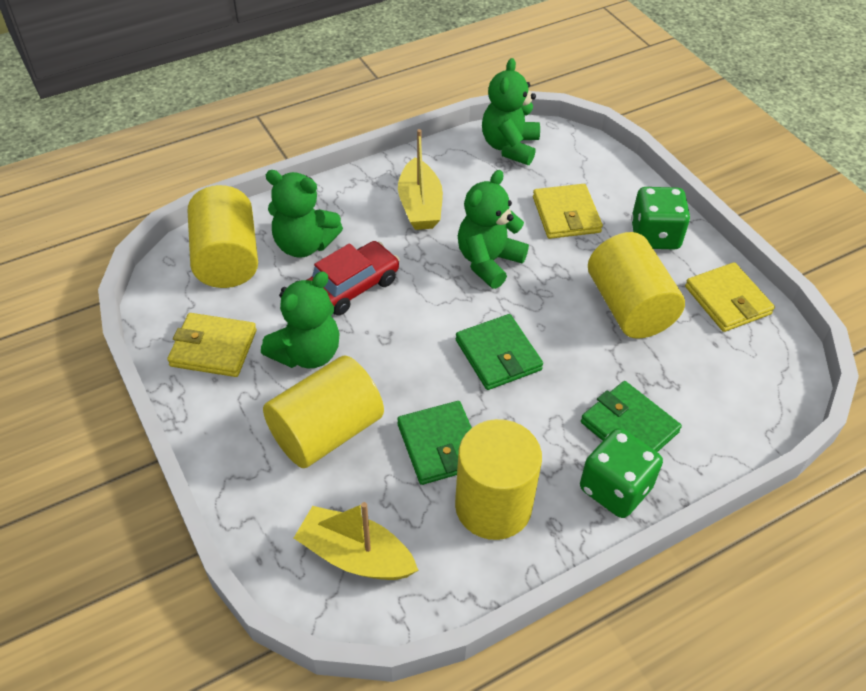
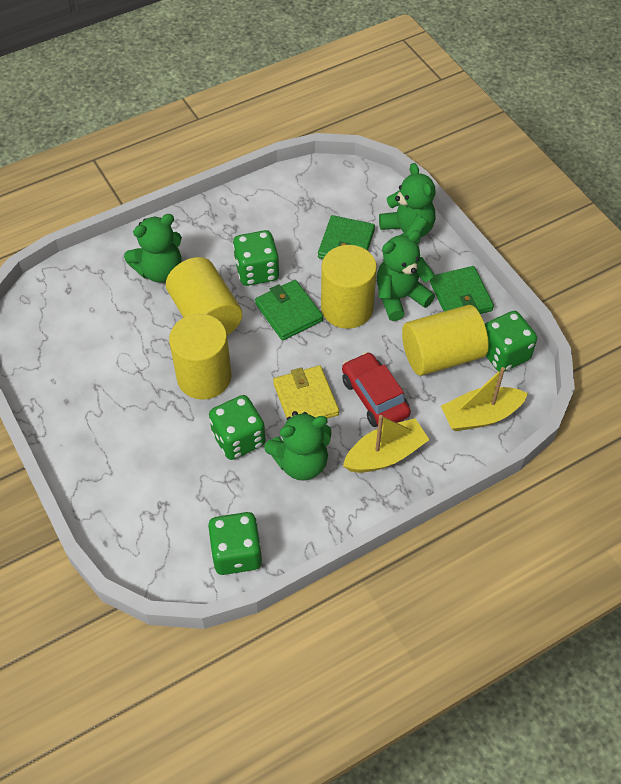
green dice: [580,428,663,518] [631,187,690,250] = 2 -> [208,512,262,575] [209,395,266,460] [233,230,280,286] [485,311,537,372] = 4
yellow wallet: [167,313,257,377] [533,184,603,239] [685,262,775,332] = 3 -> [273,365,339,419] = 1

